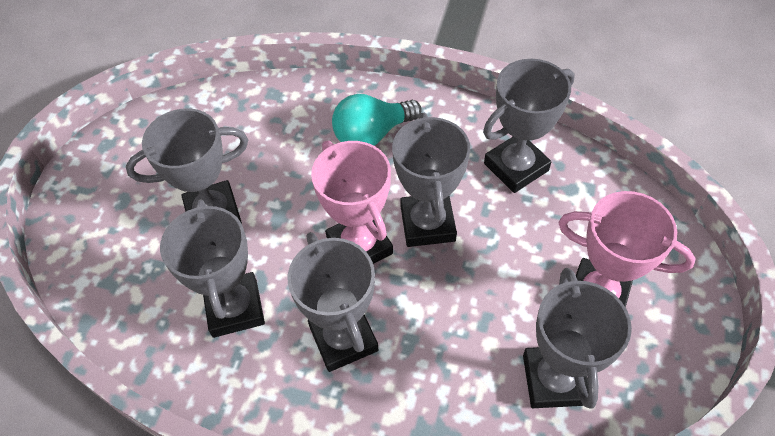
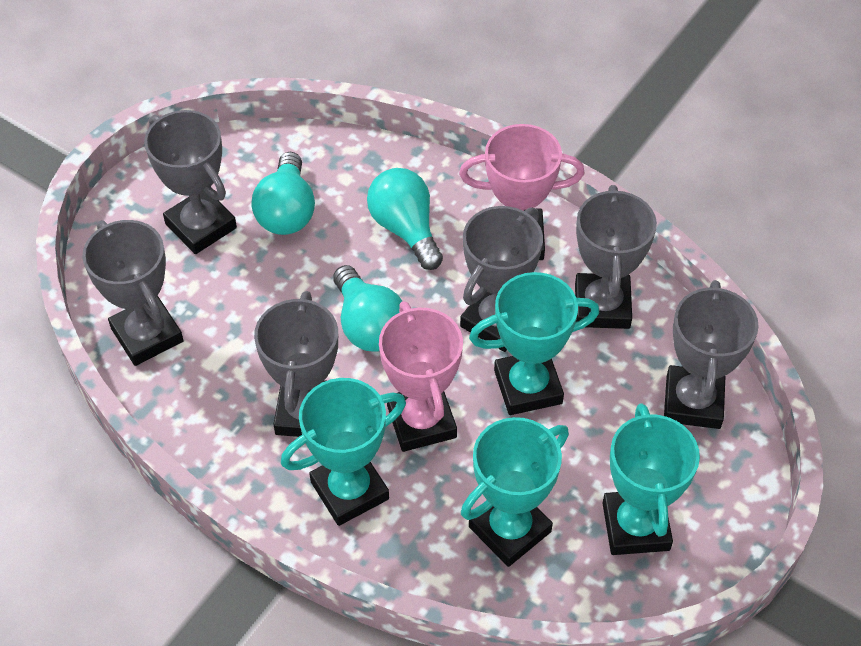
turquoise light bulb: [332,94,422,146] = 1 -> [251,152,315,235] [333,265,403,352] [367,168,443,270] = 3
turquoise trophy: none = 0 -> [281,378,406,526] [461,417,569,567] [469,272,599,415] [603,403,700,555] = 4

